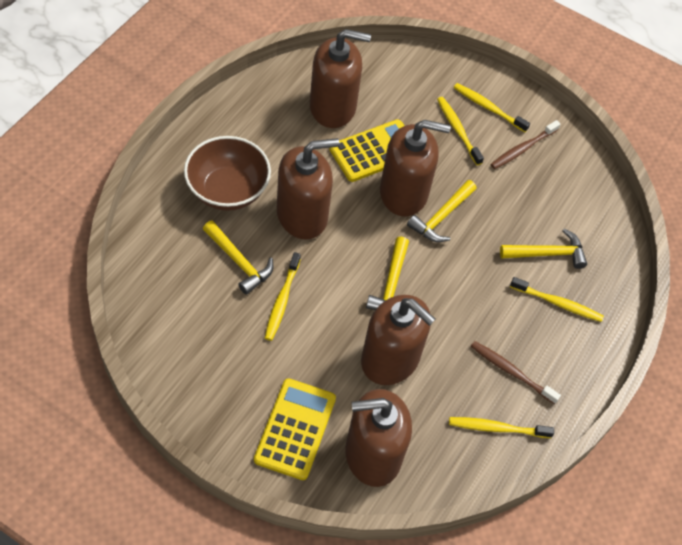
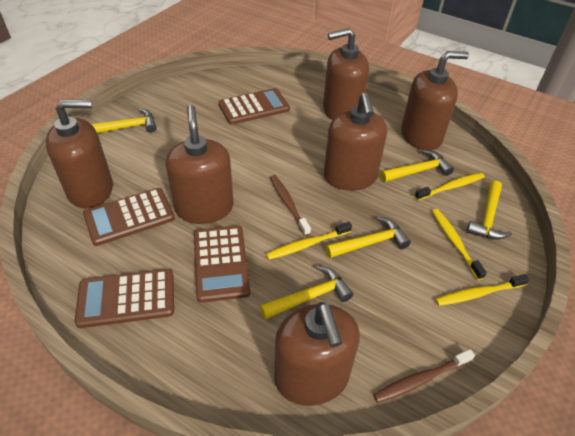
brown bowl: [184,136,271,211] = 1 -> none = 0
brown calculator: none = 0 -> [75,269,174,328] [83,188,175,246] [194,225,250,303] [219,88,290,125] = 4
brown soap dispenser: [277,138,339,240] [310,29,371,128] [345,389,412,487] [361,295,435,385] [380,120,451,216] = 5 -> [46,100,113,208] [166,105,233,224] [274,302,360,406] [323,28,369,120] [324,92,387,191] [401,51,469,151] = 6
yellow calculator: [254,378,336,480] [329,119,404,182] = 2 -> none = 0
yellow hammer: [203,220,273,295] [366,236,409,310] [407,180,477,242] [500,229,587,269] = 4 -> [91,109,157,133] [260,266,353,320] [326,217,411,258] [380,150,454,182] [466,181,512,240] = 5
yellow toothbrush: [265,252,301,341] [437,97,484,165] [449,417,554,438] [453,83,530,132] [510,277,604,322] = 5 -> [266,222,352,260] [415,173,485,201] [432,209,487,280] [435,274,530,306] = 4

